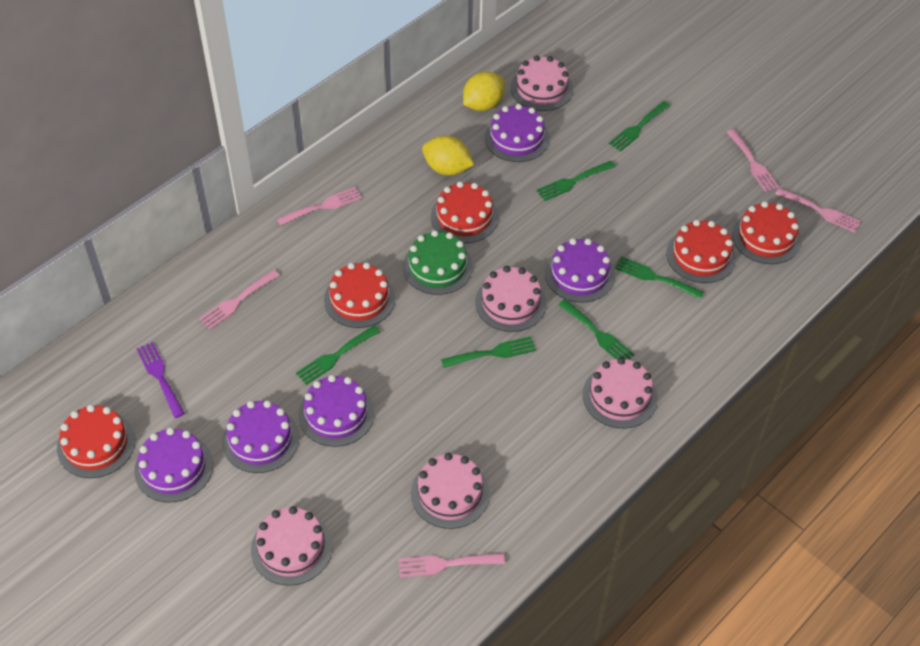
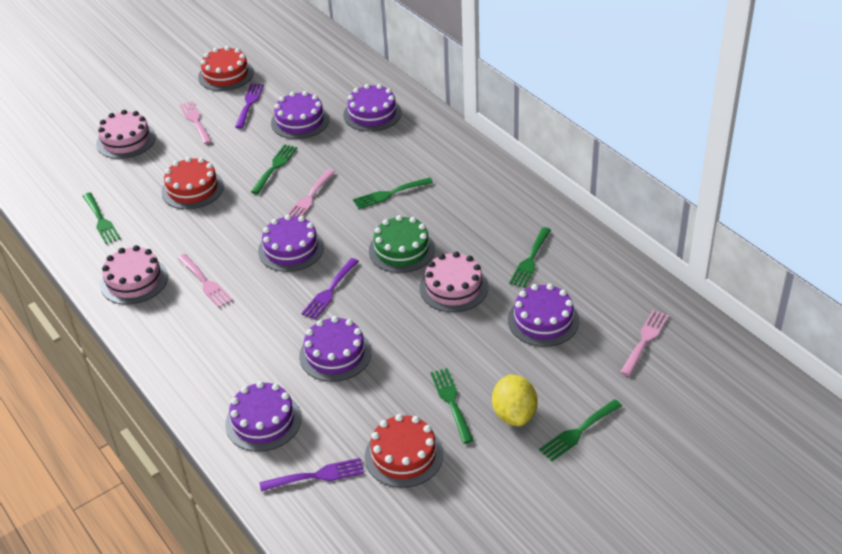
pink cake: [251,506,332,586] [411,453,490,529] [475,266,546,332] [511,55,573,111] [583,357,658,428] = 5 -> [96,110,156,159] [100,245,168,305] [419,251,488,312] = 3
pink fork: [199,270,280,330] [277,187,362,226] [398,553,505,577] [727,129,779,192] [775,188,861,233] = 5 -> [177,254,233,308] [180,101,212,144] [287,169,335,217] [620,310,669,376] = 4
purple cake: [134,428,213,503] [222,400,299,473] [299,375,374,447] [485,104,549,162] [545,238,615,303] = 5 -> [225,381,302,452] [258,215,324,272] [271,91,329,139] [299,316,372,382] [343,84,402,132] [508,284,579,347] = 6
purple fork: [136,342,185,418] = 1 -> [235,84,264,129] [259,458,364,491] [301,258,359,320] = 3
red cake: [57,405,135,478] [324,263,395,328] [431,181,499,243] [666,220,736,283] [732,201,801,264] = 5 -> [161,157,224,209] [198,46,254,91] [365,414,443,488] = 3
yellow lemon: [422,136,474,175] [463,71,504,111] = 2 -> [492,375,538,426] = 1

